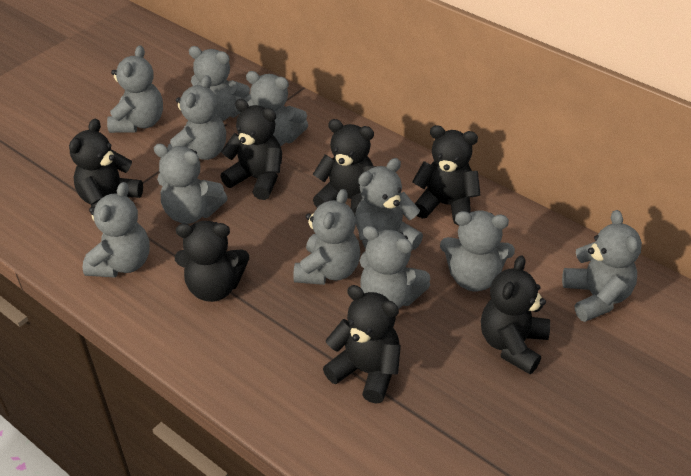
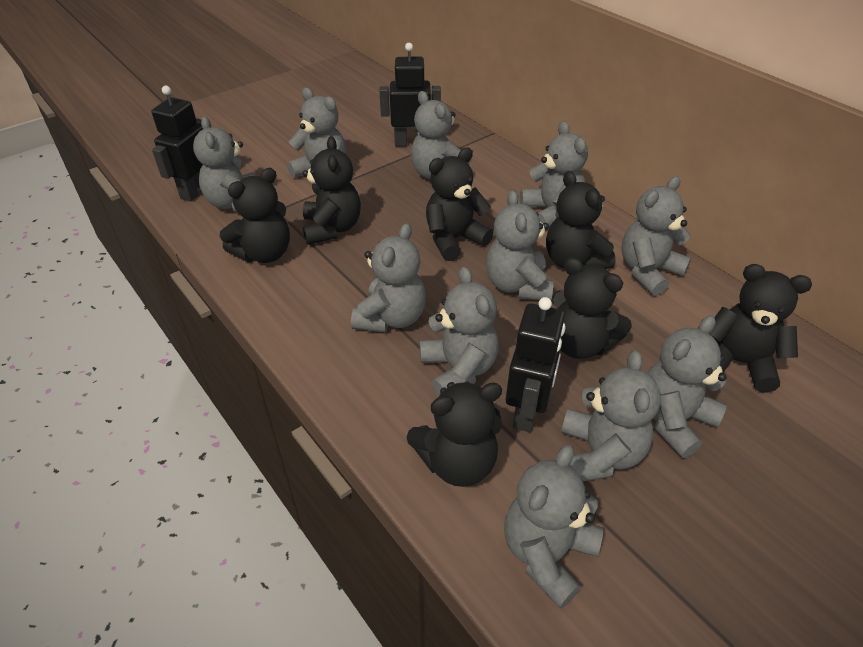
black robot: none = 0 -> [151,86,203,202] [379,43,441,147] [506,297,565,432] = 3

